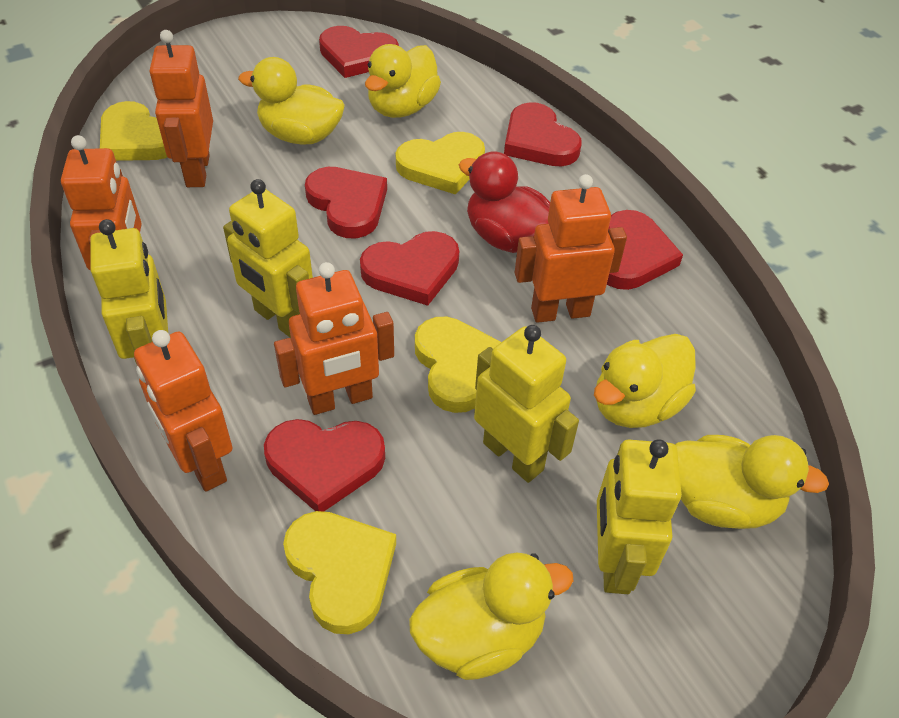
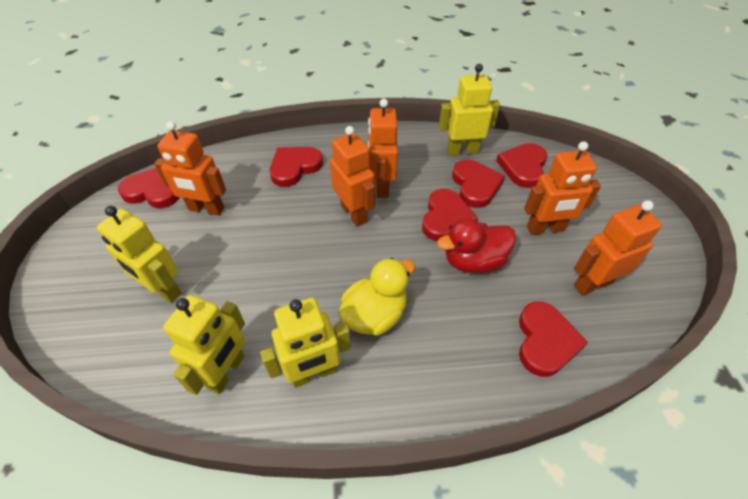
yellow duck: [238,57,345,145] [365,44,441,118] [409,553,573,680] [594,334,696,428] [675,435,829,529] = 5 -> [338,258,415,336] = 1
yellow heart: [100,101,167,161] [283,511,396,634] [396,132,485,195] [415,317,501,413] = 4 -> none = 0

